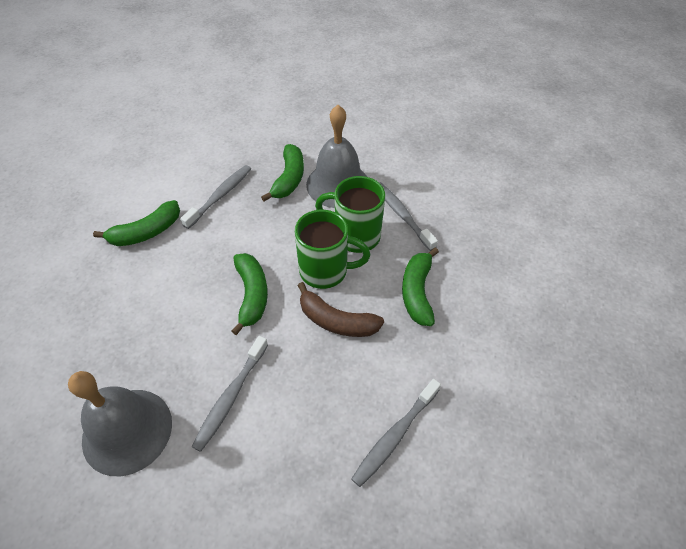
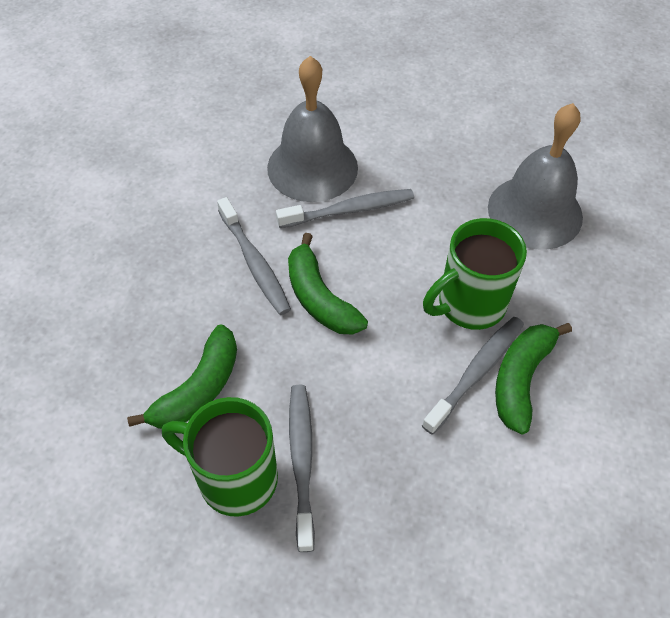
brown banana: [298,282,384,337] = 1 -> none = 0
green banana: [93,200,180,246] [231,253,268,335] [261,144,304,201] [402,247,439,326] = 4 -> [127,324,237,429] [288,233,368,334] [495,323,572,434] = 3

